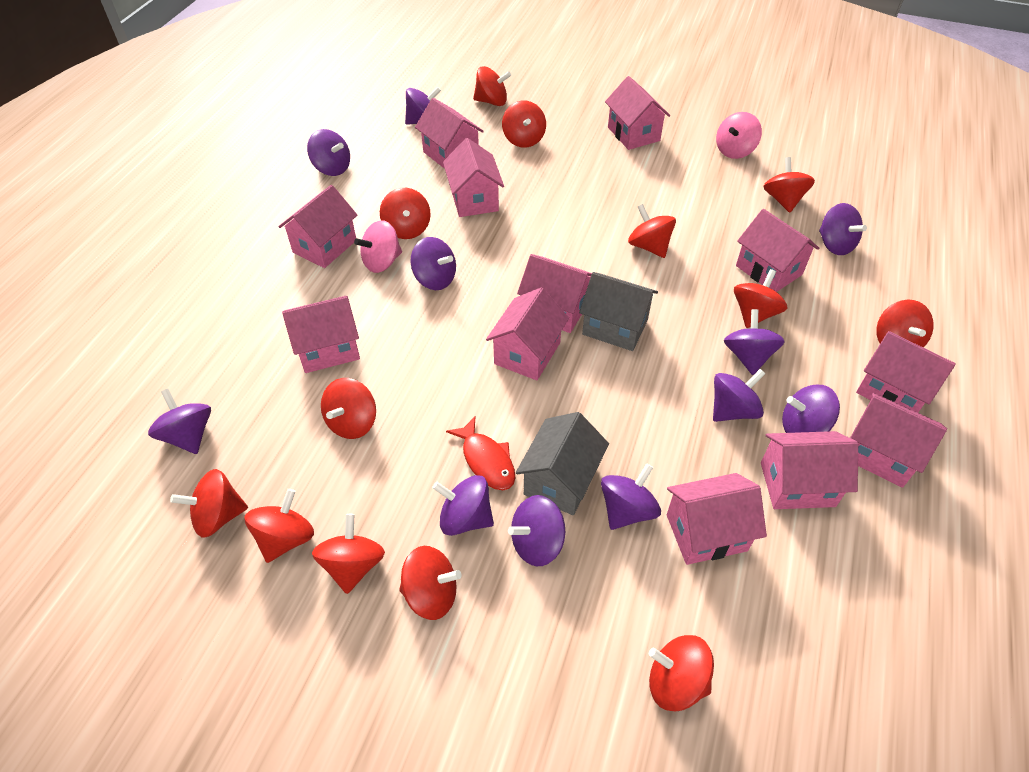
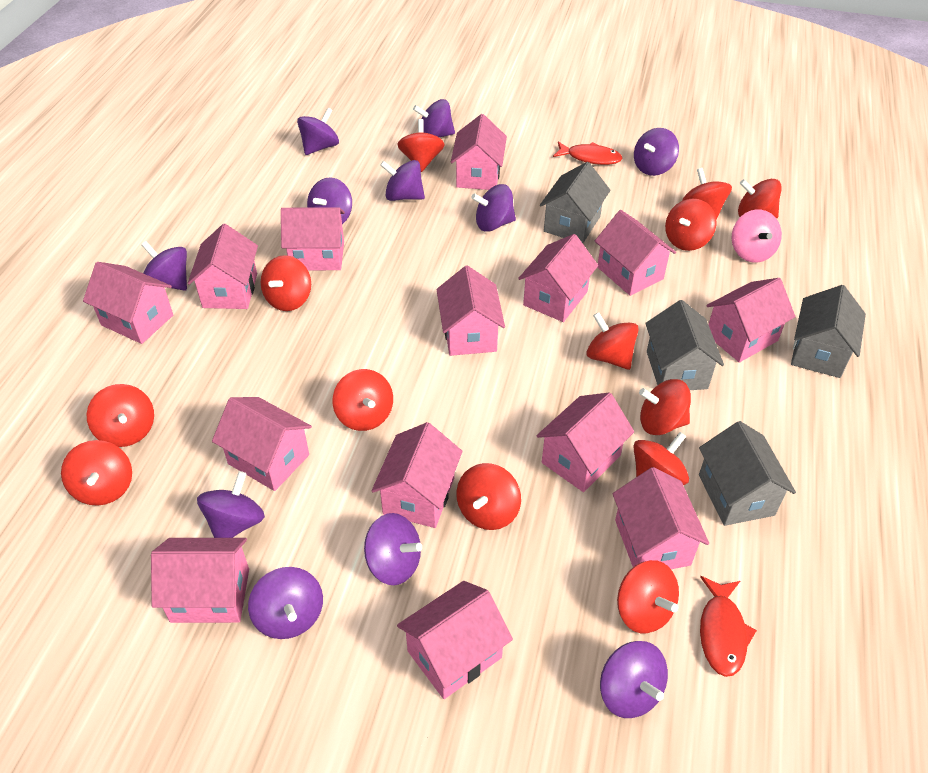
grey house: [516,412,609,515] [579,272,658,351] = 2 -> [540,162,611,243] [645,300,724,390] [699,421,796,526] [791,285,866,378] = 4
pink house: [279,185,357,268] [282,296,360,373] [415,98,484,169] [443,138,504,217] [486,288,569,380] [517,254,592,333] [605,76,670,150] [667,473,767,565] [736,209,819,292] [761,431,858,509] [850,393,947,488] [856,331,956,413] = 12 -> [83,262,173,344] [151,538,249,623] [188,224,258,309] [212,397,312,491] [281,207,345,270] [372,422,462,528] [397,581,513,699] [436,266,505,356] [451,114,507,190] [518,234,598,322] [537,393,634,492] [595,210,676,296] [613,467,709,569] [706,278,795,362] = 14
pink spinning top: [354,220,402,273] [716,112,762,159] = 2 -> [731,209,782,263] = 1
red fish: [446,416,515,490] = 1 -> [553,141,623,165] [700,576,757,677] = 2

